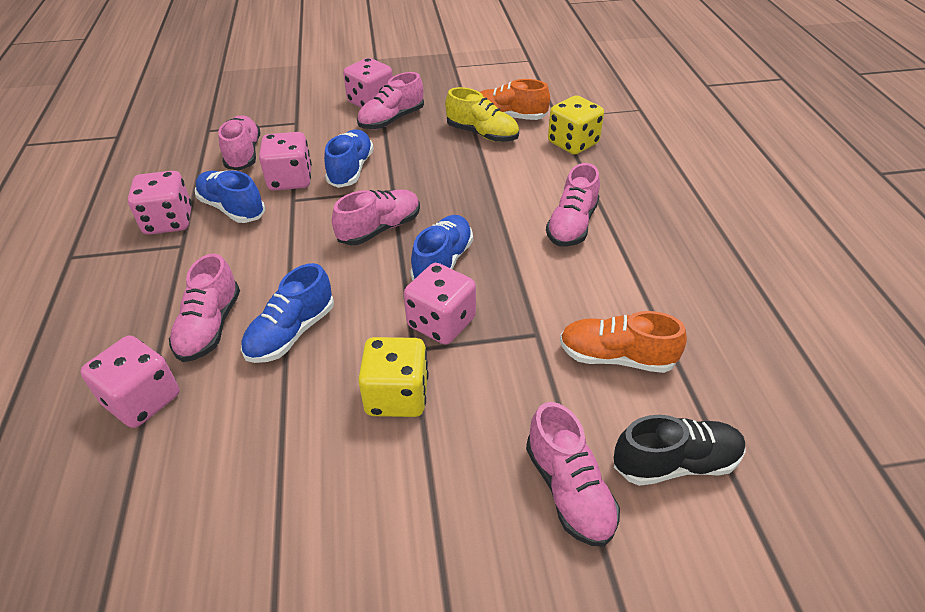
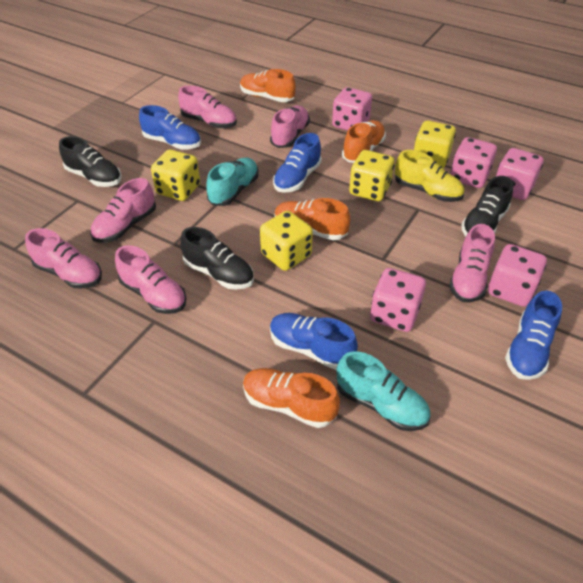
black shoe: [614,415,746,486] = 1 -> [59,136,122,187] [180,227,254,290] [461,176,513,236] = 3
orange shoe: [480,79,550,120] [560,311,687,373] = 2 -> [240,69,296,102] [243,368,340,428] [274,198,350,240] [342,120,386,163] = 4
turquoise shoe: none = 0 -> [206,158,259,206] [336,351,431,431] = 2
yellow dice: [358,337,428,417] [548,95,604,155] = 2 -> [151,149,200,201] [260,211,313,271] [349,150,394,201] [414,120,456,168] = 4

